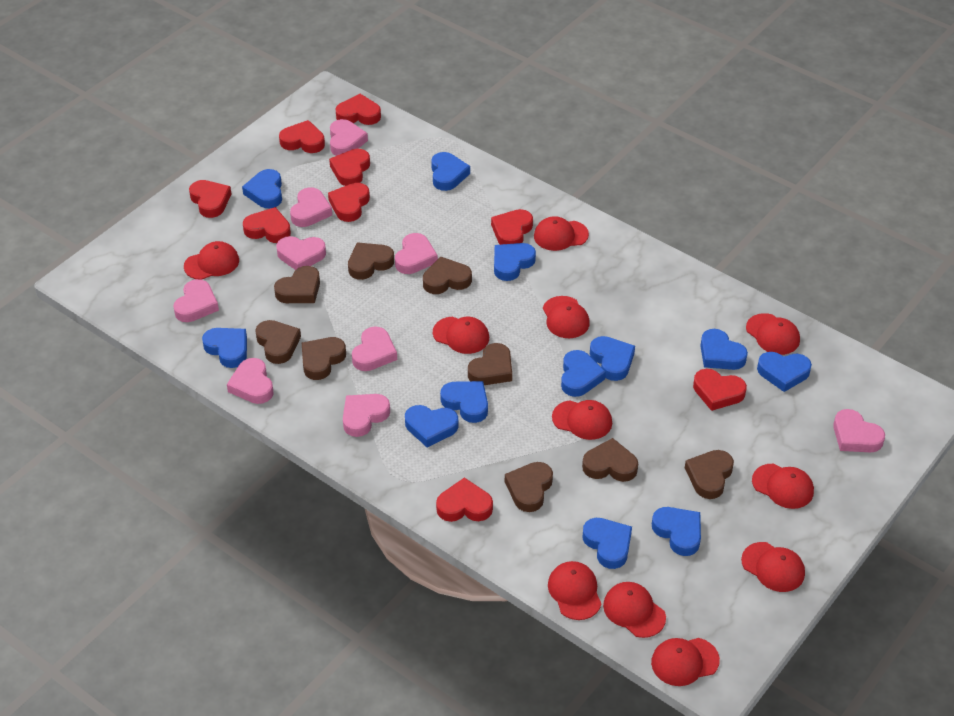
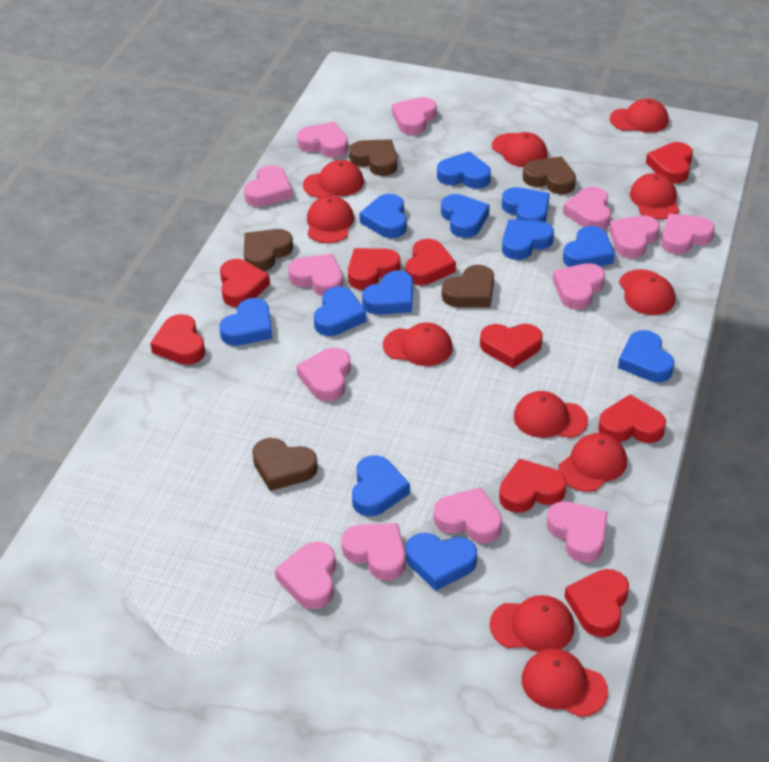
brown heart: [255,320,301,364] [274,266,320,303] [302,337,346,380] [348,242,394,280] [423,256,472,294] [468,343,512,385] [505,462,553,512] [582,438,638,482] [685,450,734,499] = 9 -> [244,229,293,271] [252,438,318,491] [349,139,397,176] [442,265,494,307] [523,156,576,194] = 5
pink heart: [173,279,219,322] [227,358,274,404] [276,236,326,270] [290,187,332,227] [330,119,368,156] [343,394,390,437] [352,327,397,371] [395,233,438,274] [833,409,885,452] = 9 -> [244,165,292,207] [275,541,336,609] [288,254,343,296] [297,122,348,158] [297,348,351,401] [341,523,406,580] [392,97,437,135] [433,487,502,543] [547,501,608,563] [553,263,605,310] [563,187,611,230] [609,215,660,258] [661,214,715,254] = 13

